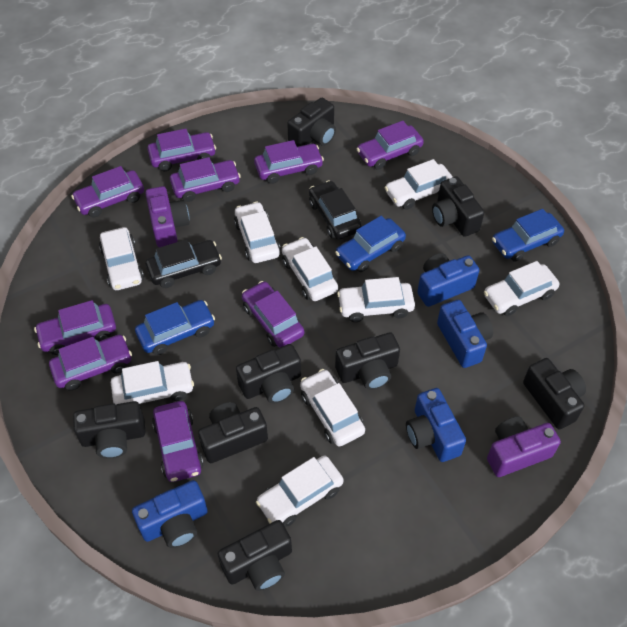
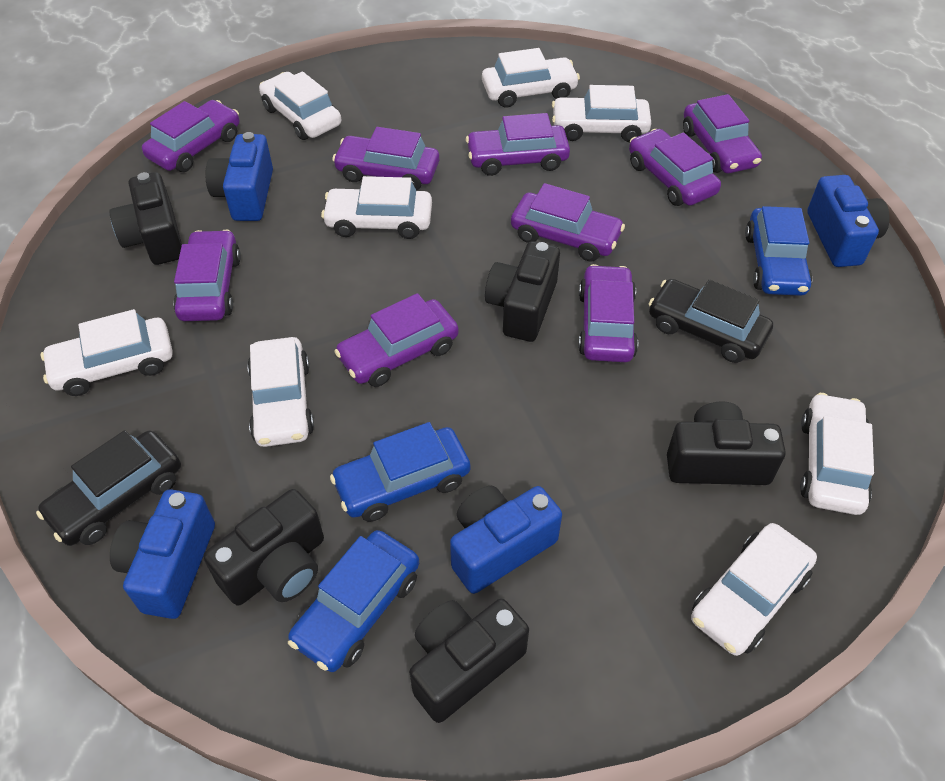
black camera: [73,401,145,458] [198,402,268,463] [218,520,292,591] [236,344,301,403] [287,98,336,147] [335,332,400,390] [432,176,484,237] [523,358,586,429] = 8 -> [109,172,182,265] [203,489,324,606] [410,599,529,723] [485,241,560,342] [667,401,786,485] = 5
purple camera: [145,186,190,247] [487,416,561,477] = 2 -> none = 0
white car: [99,227,144,290] [111,361,194,405] [234,202,281,263] [256,456,344,527] [282,237,338,301] [300,369,365,447] [337,277,415,322] [385,159,453,210] [484,261,559,316] = 9 -> [41,309,173,396] [247,337,314,447] [259,71,341,140] [321,176,432,239] [482,48,580,108] [552,85,651,142] [691,523,817,656] [800,393,874,515] = 8

